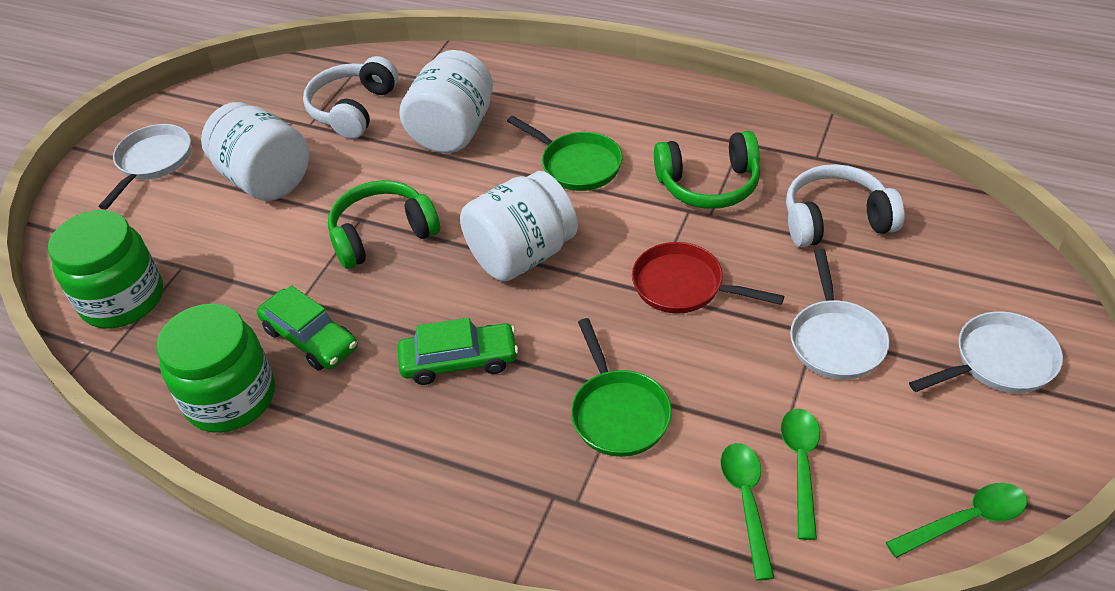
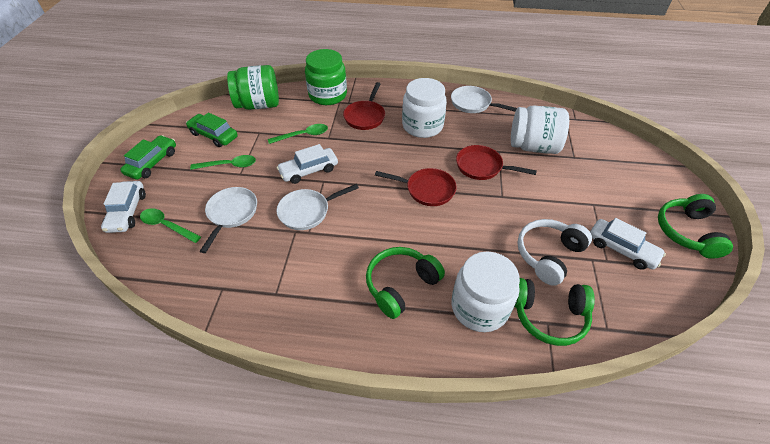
green headphones: [328,180,440,269] [654,131,760,209] = 2 -> [366,247,445,319] [514,278,595,346] [658,194,733,259] = 3
green pan: [507,116,623,191] [571,318,672,457] = 2 -> none = 0
red pan: [632,242,784,314] = 1 -> [343,82,385,130] [375,168,457,206] [456,145,537,180] = 3
white car: none = 0 -> [101,181,146,233] [276,144,338,184] [590,218,666,270] = 3
white headphones: [303,56,398,139] [786,164,905,247] = 2 -> [517,219,592,286] = 1

